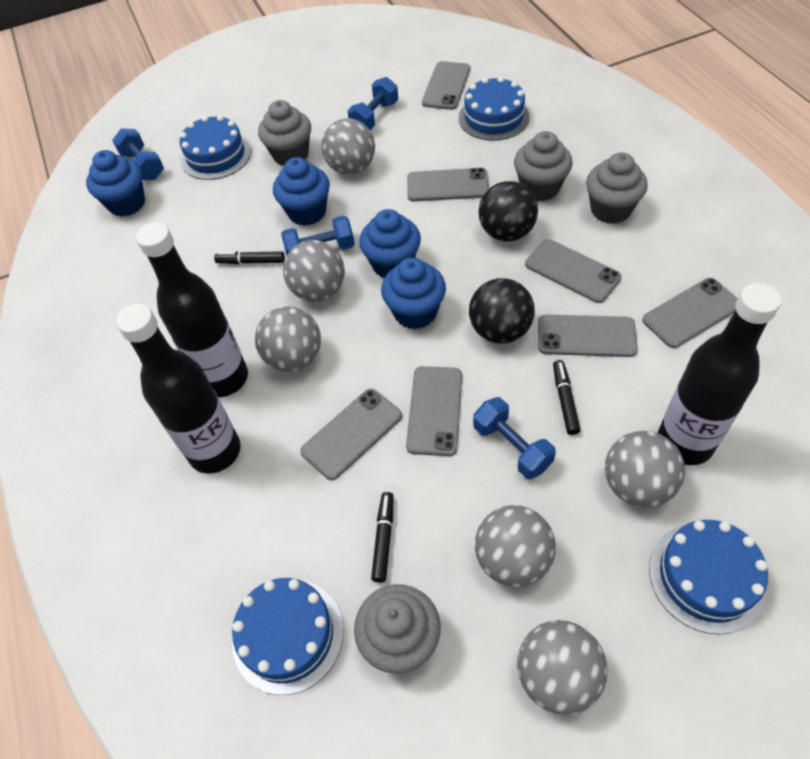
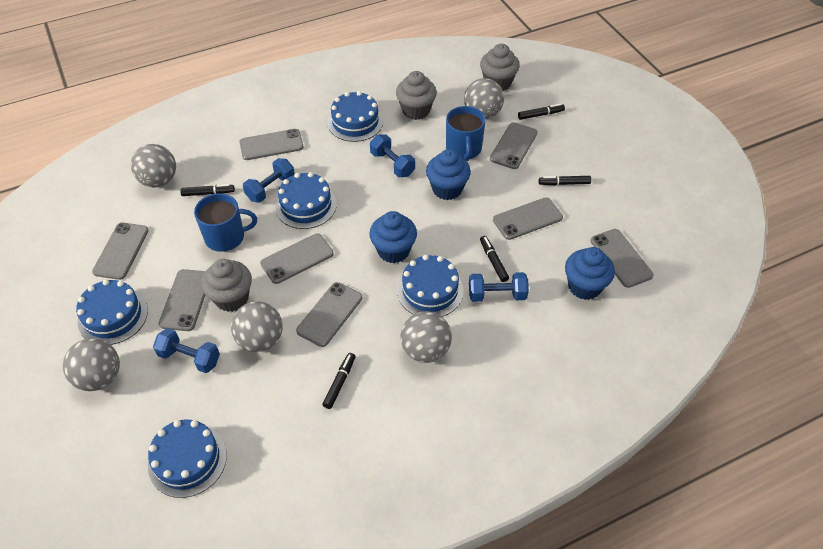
black ball: [469,278,535,344] [479,181,538,242] = 2 -> none = 0
black bottle: [116,304,241,474] [136,222,248,397] [658,283,781,465] = 3 -> none = 0
black marker: [214,251,285,264] [371,492,394,583] [553,360,580,435] = 3 -> [180,184,235,196] [323,353,355,409] [480,236,509,282] [518,104,565,120] [538,176,591,185] = 5
blue cake: [179,115,251,180] [232,578,343,695] [459,76,530,141] [649,520,768,634] = 4 -> [76,279,148,345] [148,420,227,498] [275,172,337,229] [327,91,383,142] [397,255,464,317] = 5
blue cupcake: [86,150,145,217] [273,157,330,226] [359,209,421,278] [381,258,446,329] = 4 -> [369,211,417,263] [426,149,471,200] [565,247,615,300] = 3
blue mug: none = 0 -> [194,193,257,252] [446,106,486,161] = 2
grey ball: [255,306,321,372] [283,240,345,302] [321,118,375,175] [475,505,556,587] [517,620,608,715] [605,431,685,508] = 6 -> [63,338,120,391] [131,144,176,188] [231,301,283,352] [401,311,452,363] [464,78,504,119] = 5
grey cupcake: [258,100,311,166] [354,584,441,673] [514,131,572,201] [586,152,648,224] = 4 -> [201,259,252,312] [396,71,437,120] [480,44,520,91] = 3
grey phone: [300,389,402,480] [406,366,462,456] [407,168,489,202] [422,61,470,110] [525,239,622,303] [538,315,638,357] [642,278,738,348] = 7 -> [92,223,149,280] [159,269,205,331] [239,129,303,160] [260,234,334,284] [296,282,362,347] [490,122,538,169] [493,197,563,240] [591,229,654,288] = 8

